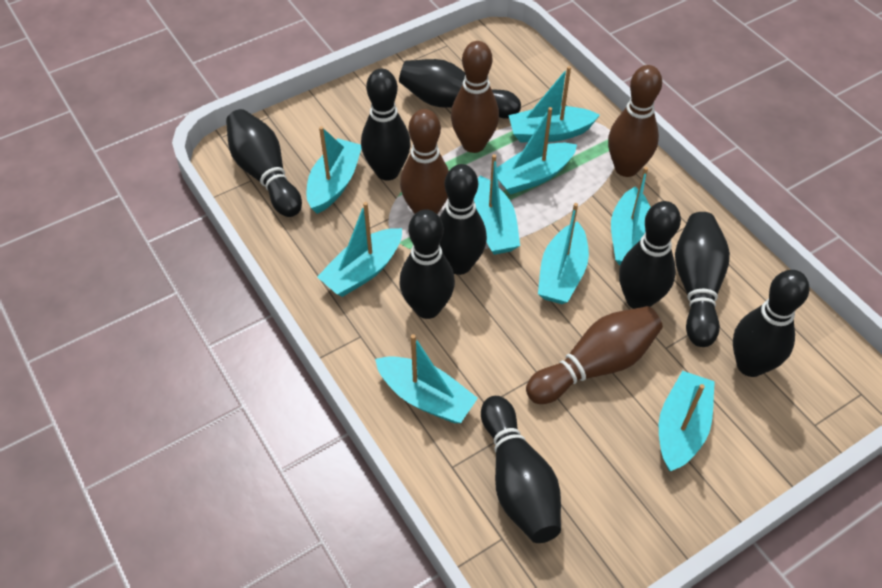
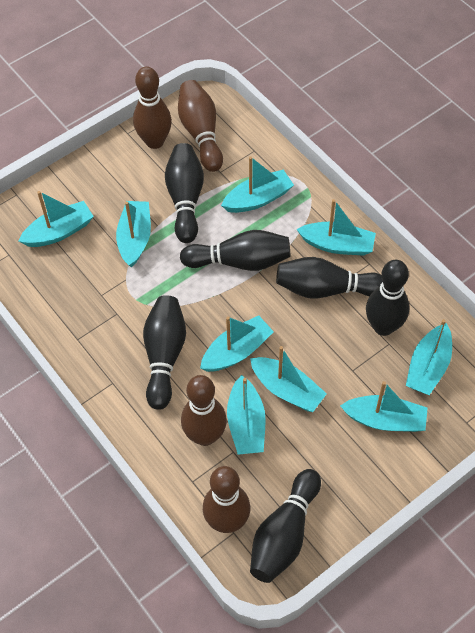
black bowling pin: [226,109,302,217] [361,69,411,180] [399,59,521,118] [399,209,455,319] [440,164,487,275] [481,396,561,543] [619,201,681,309] [675,212,730,347] [733,270,809,377] = 9 -> [143,295,186,410] [165,143,204,243] [180,230,290,271] [250,469,321,583] [276,257,383,299] [366,260,409,336] = 6

